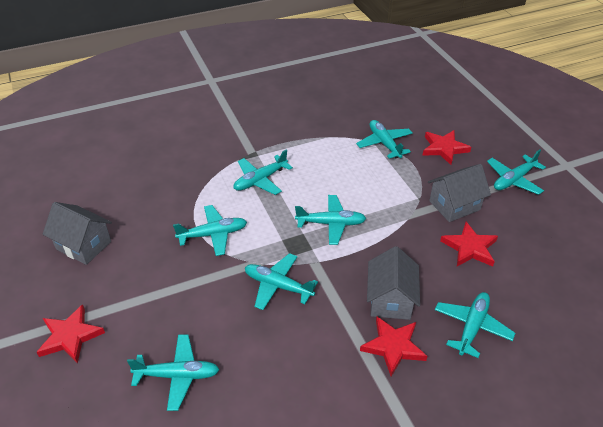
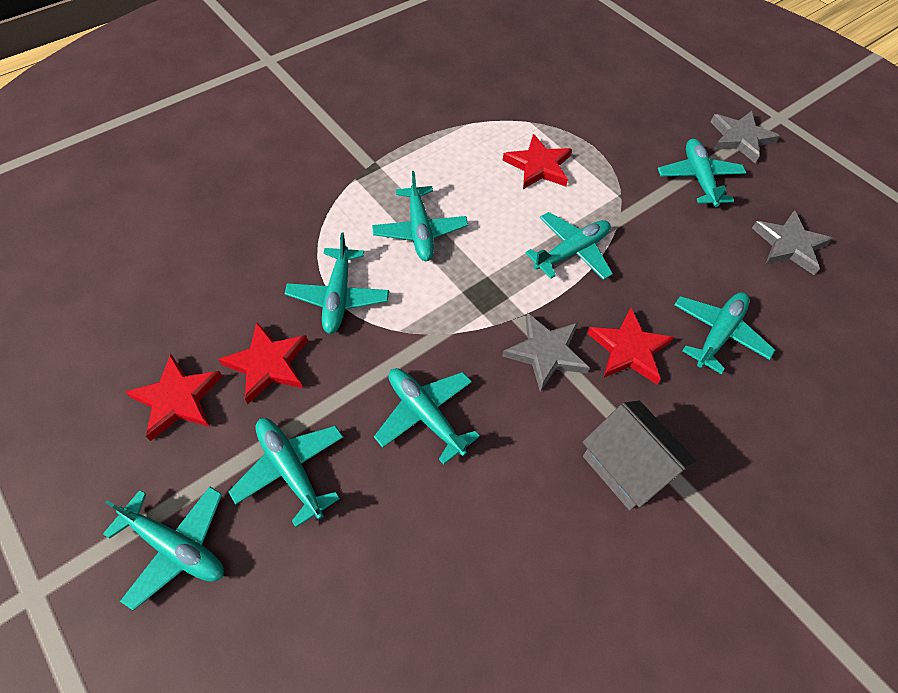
grey house: [43,202,112,265] [367,246,420,320] [428,164,491,222] = 3 -> [582,401,697,511] = 1
grey star: none = 0 -> [502,313,590,392] [710,111,780,163] [752,210,833,275] = 3

